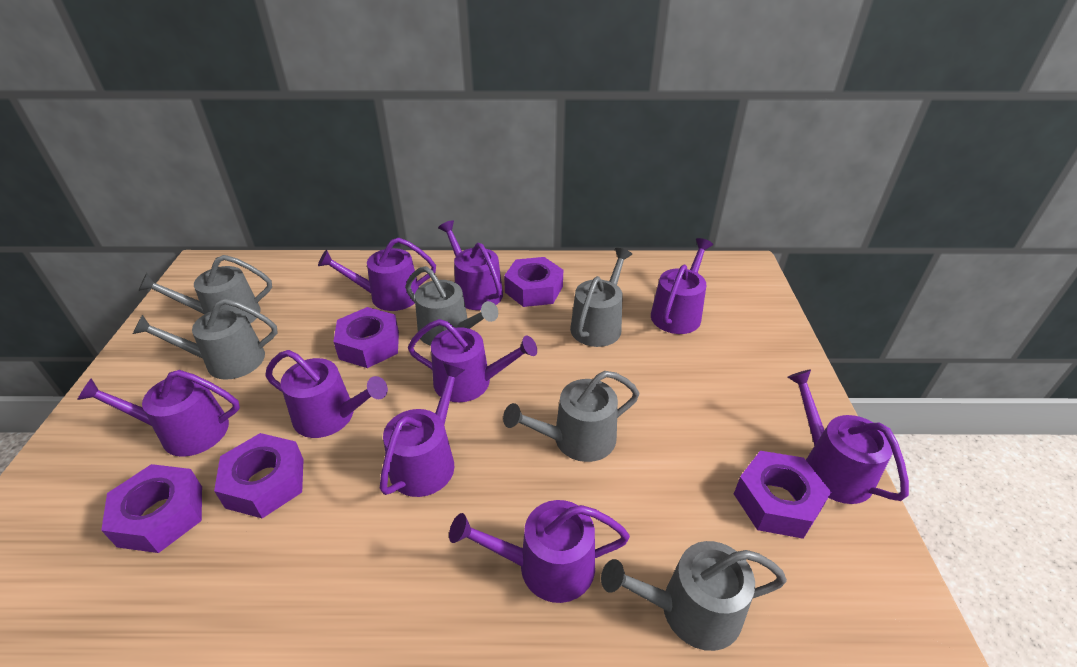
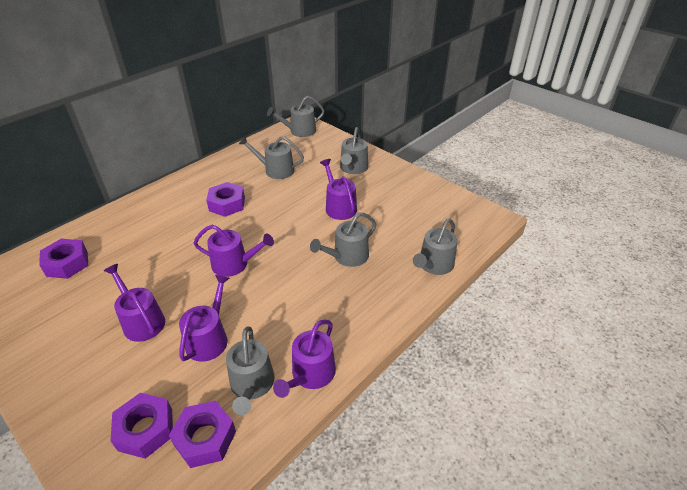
purple nut: [101,464,202,553] [214,433,304,519] [333,307,399,368] [504,257,563,307] [734,451,831,539] = 5 -> [39,239,88,279] [110,393,173,459] [169,401,236,468] [206,182,245,217] = 4
purple watering can: [77,370,240,457] [265,350,388,438] [318,238,436,311] [380,363,465,497] [408,319,537,402] [438,220,503,310] [449,500,630,603] [651,238,713,334] [787,370,909,504] = 9 -> [104,264,165,342] [179,275,229,362] [194,225,274,277] [273,320,336,398] [320,159,357,220] = 5

